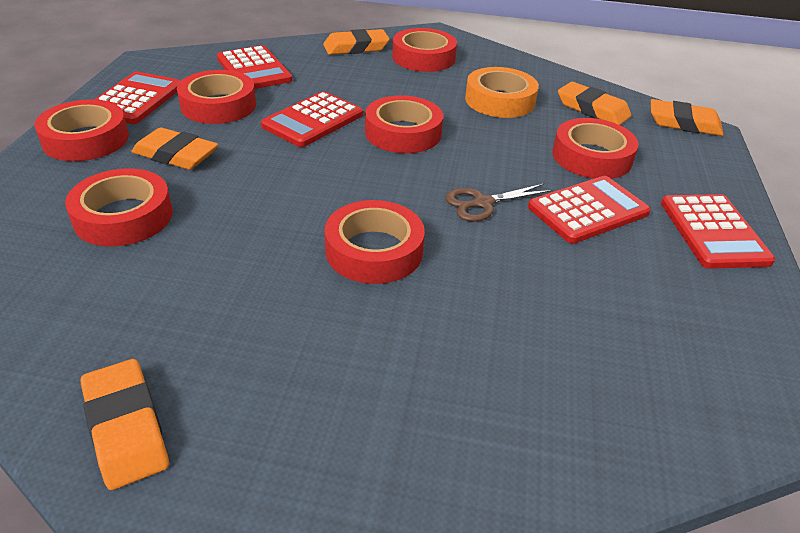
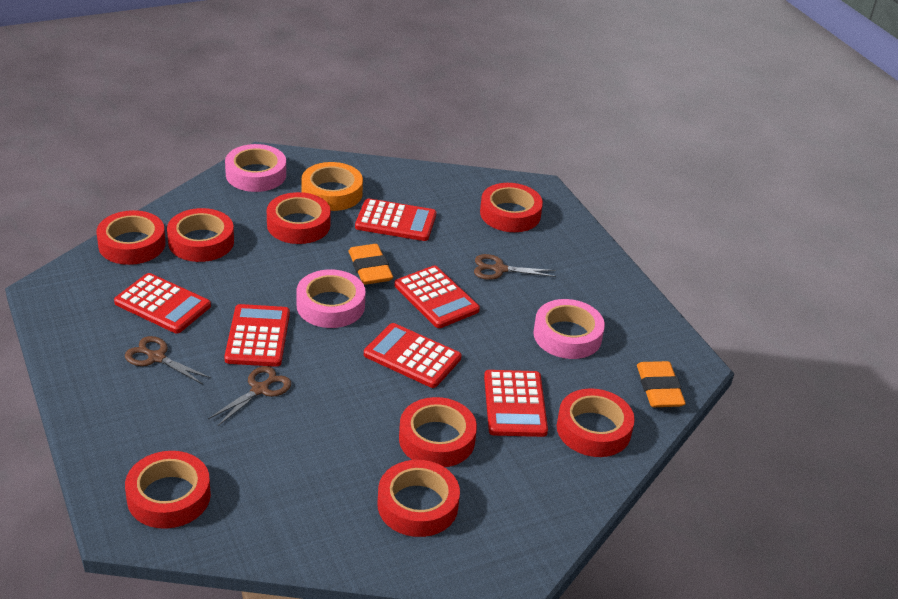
brown scissors: [445,184,553,221] = 1 -> [125,336,211,384] [208,366,291,426] [474,254,556,280] = 3
orange eraser: [81,359,169,490] [131,127,218,170] [323,29,390,55] [558,82,631,125] [651,99,724,136] = 5 -> [348,244,393,285] [637,361,686,407] = 2
pink tape: none = 0 -> [225,144,286,192] [296,269,366,328] [534,299,605,359] = 3
red calculator: [94,72,181,124] [217,45,292,89] [261,91,363,147] [528,176,651,244] [661,194,775,269] = 5 -> [114,273,211,333] [224,304,290,367] [355,198,436,241] [364,323,462,388] [394,265,480,328] [484,370,548,437] = 6
red tape: [34,100,129,161] [65,168,173,247] [177,70,256,124] [325,200,425,284] [365,95,443,153] [392,28,457,72] [552,118,639,179] = 7 -> [97,210,166,265] [125,451,211,529] [167,208,234,262] [267,192,331,244] [378,460,460,537] [399,397,477,467] [480,183,543,232] [557,388,635,457] = 8

